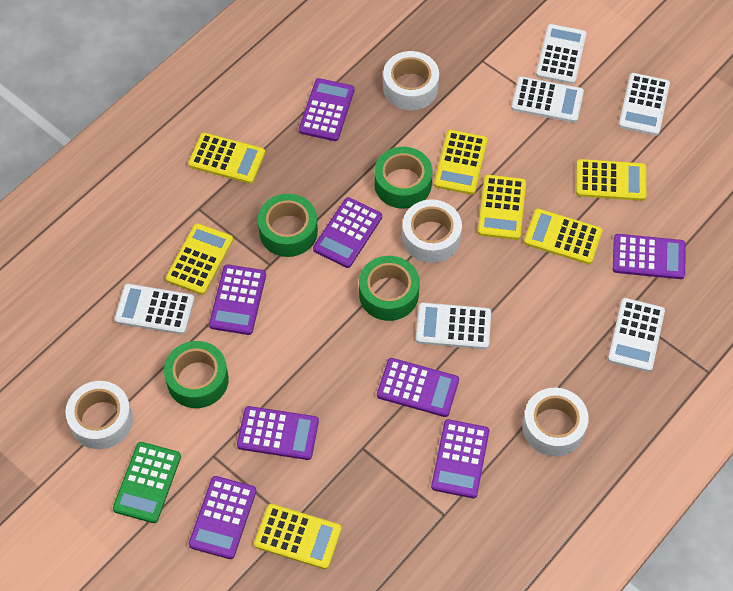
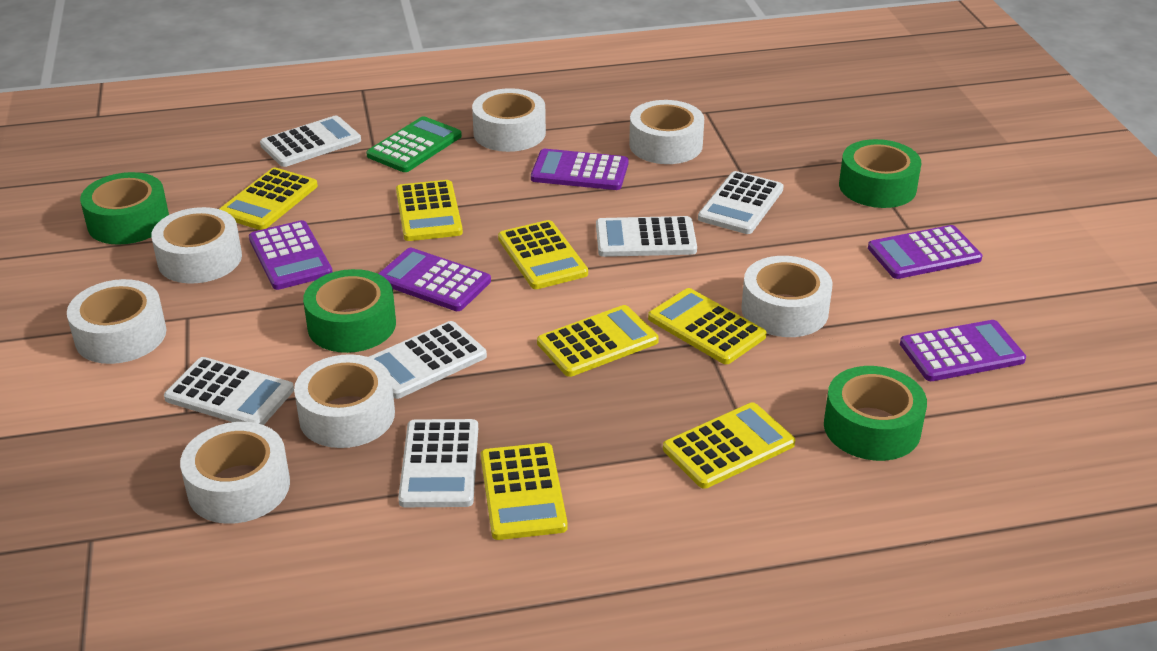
purple calculator: [189,476,256,559] [209,264,266,335] [237,406,319,460] [299,78,355,141] [313,197,382,268] [377,358,459,417] [431,419,489,498] [613,234,686,279] = 8 -> [249,220,333,290] [378,248,491,311] [531,149,628,190] [868,225,982,279] [900,320,1026,381] = 5
white tape: [65,381,133,449] [383,51,439,110] [402,200,462,263] [522,388,589,456] = 4 -> [67,279,167,364] [151,207,242,283] [180,422,290,524] [294,354,395,448] [472,88,546,152] [629,100,704,164] [741,256,833,337] = 7

